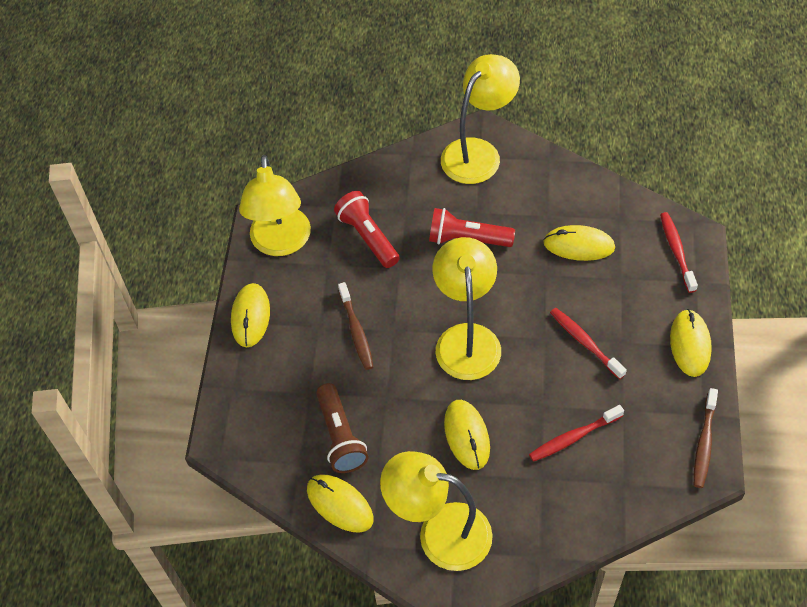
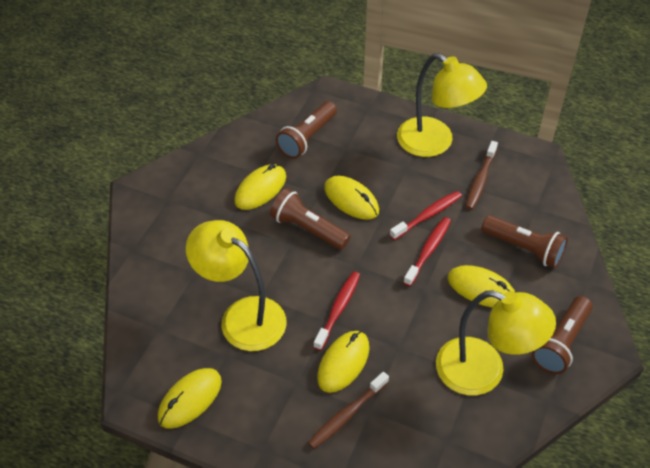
brown flashlight: [316,383,368,473] = 1 -> [270,188,350,250] [276,101,337,159] [481,215,568,268] [532,296,593,374] = 4
red flashlight: [334,191,400,268] [429,208,515,247] = 2 -> none = 0
yellow lamp: [239,155,311,256] [380,451,493,571] [432,237,501,380] [441,54,520,184] = 4 -> [186,220,286,351] [397,53,487,157] [436,290,556,395] = 3

